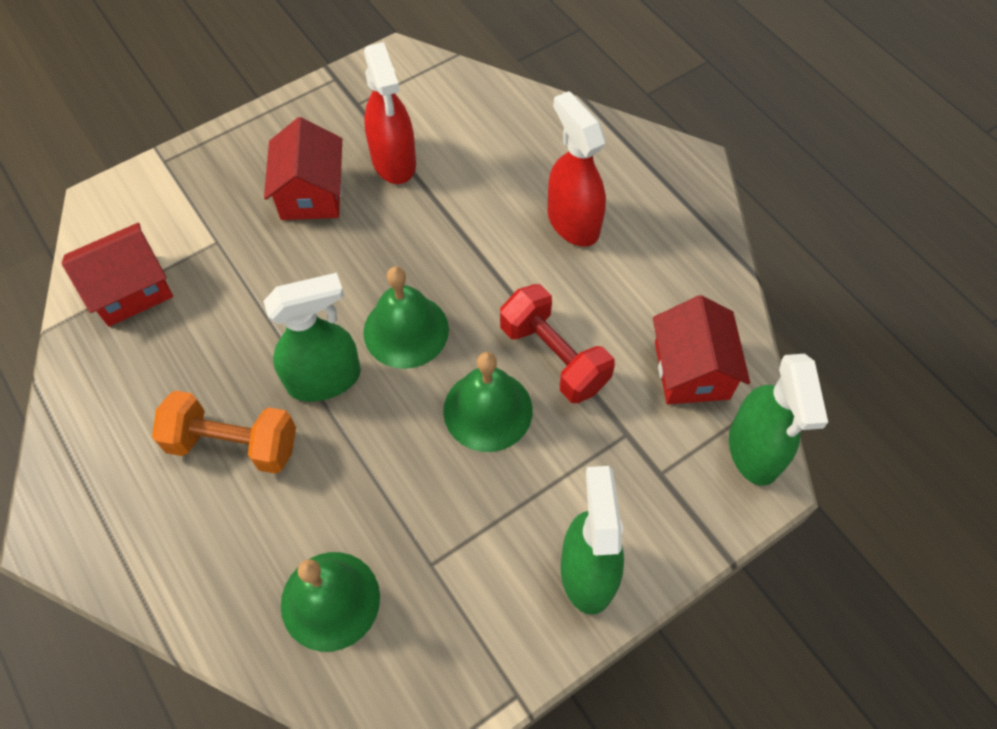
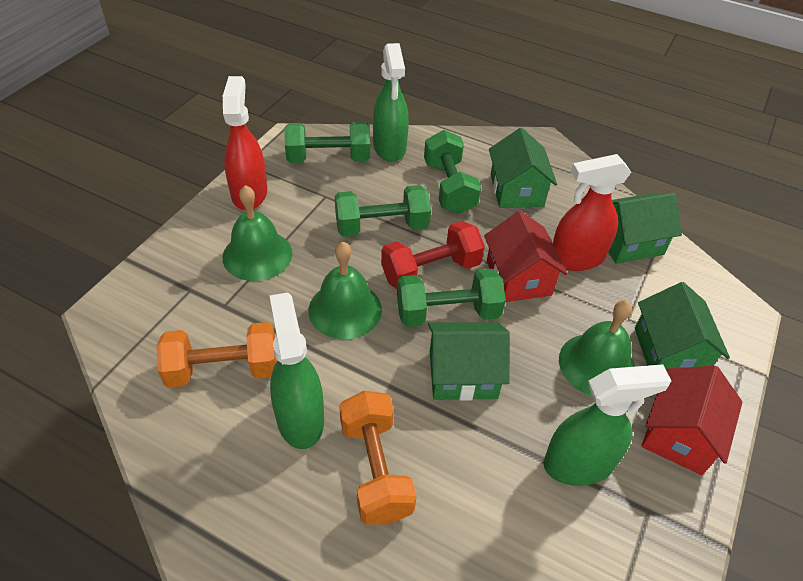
green dumbbell: none = 0 -> [284,122,370,163] [335,185,431,237] [397,269,506,327] [424,130,481,214] = 4
green house: none = 0 -> [428,322,510,401] [489,128,557,208] [608,193,682,264] [635,282,730,369] = 4
orange dumbbell: [152,390,296,474] = 1 -> [156,322,277,388] [339,391,417,525] = 2
red house: [62,223,173,327] [264,117,342,220] [653,295,750,404] = 3 -> [484,211,567,302] [641,366,743,475] = 2

